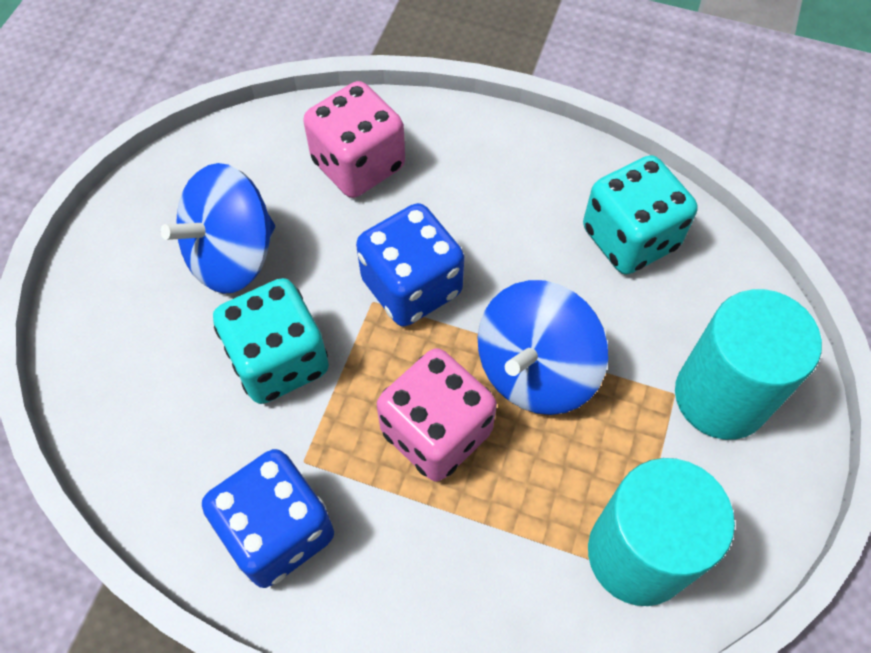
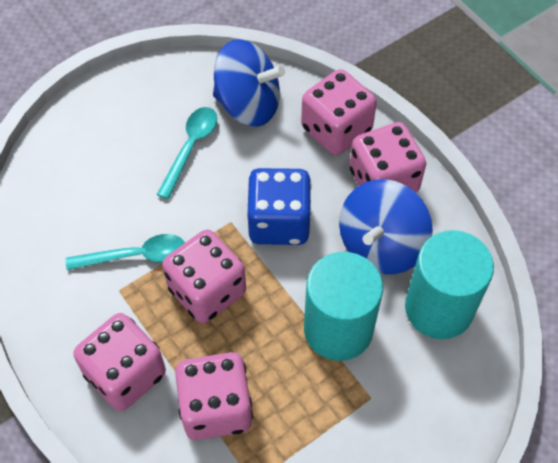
blue dice: [202,449,334,588] [356,203,464,327] = 2 -> [246,168,312,245] = 1
pink dice: [303,81,405,198] [377,348,497,482] = 2 -> [73,313,166,411] [162,230,246,323] [175,352,253,440] [301,69,377,155] [349,122,426,193] = 5
turquoise dice: [213,278,329,404] [583,155,698,275] = 2 -> none = 0
turquoise spoon: none = 0 -> [66,234,185,270] [157,107,217,199] = 2

